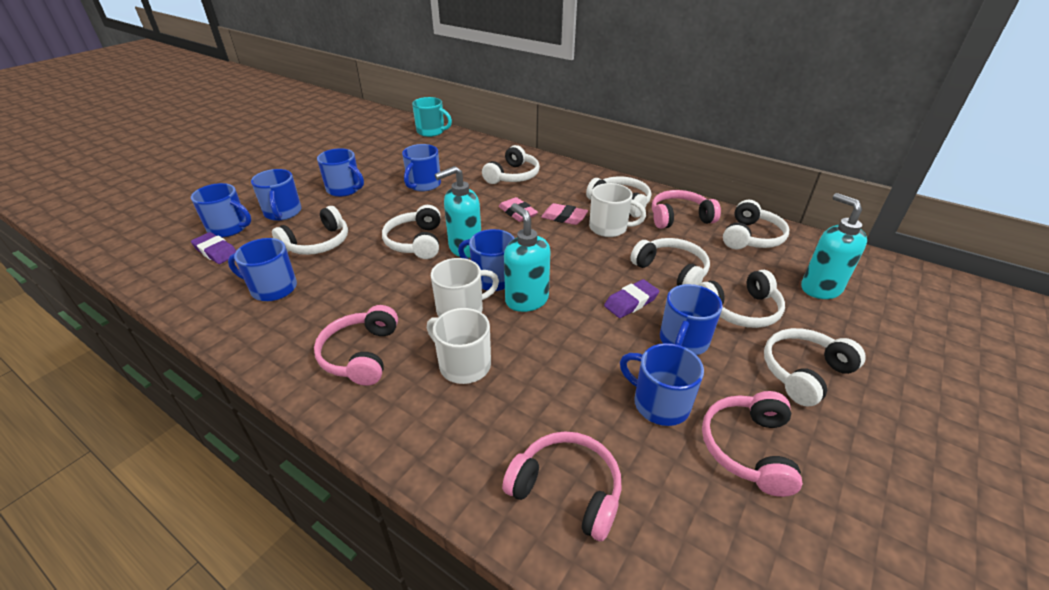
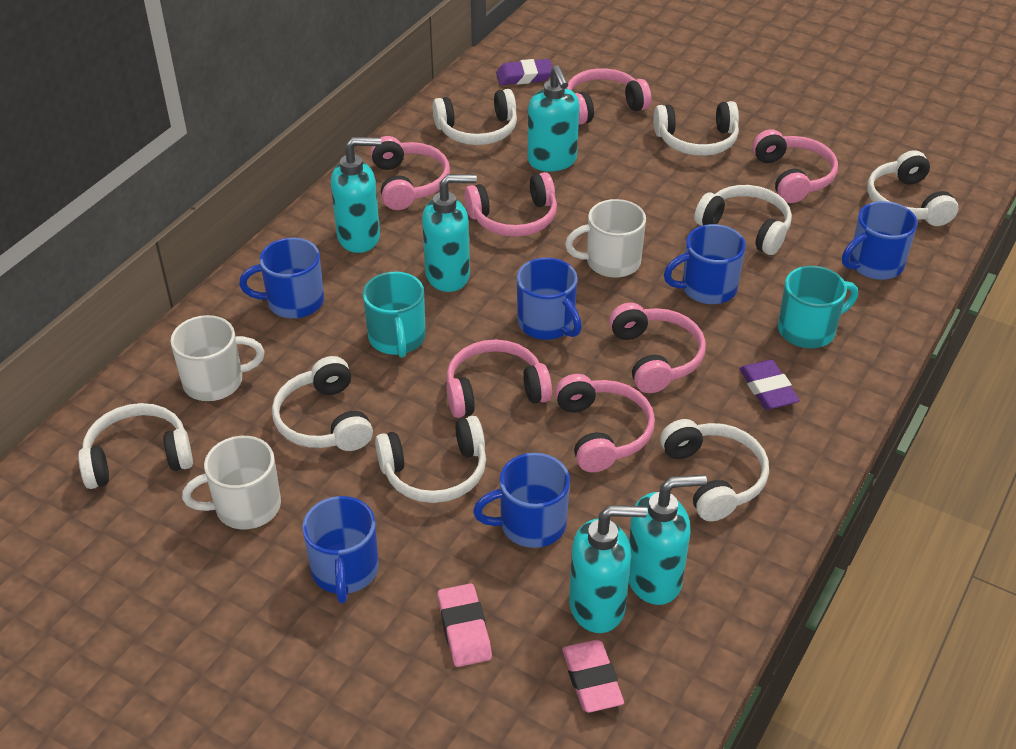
blue mug: [191,183,251,237] [228,238,297,301] [251,169,302,221] [317,148,364,197] [402,144,441,191] [458,229,515,291] [620,343,704,426] [660,284,723,355] = 8 -> [239,238,324,319] [302,496,379,603] [473,453,570,548] [517,257,582,340] [664,224,746,304] [842,201,917,280] = 6
pink headphones: [314,305,398,386] [502,431,622,542] [652,190,721,229] [702,391,803,497] = 4 -> [371,136,450,210] [446,340,552,418] [464,172,557,237] [555,374,655,472] [567,68,651,125] [609,303,706,393] [753,130,838,203] = 7
turquoise mug: [412,97,452,137] = 1 -> [363,272,426,358] [778,266,858,348] = 2
turquoise soap dispenser: [435,166,481,258] [504,203,551,312] [801,193,867,299] = 3 -> [331,137,381,253] [422,174,477,292] [528,65,579,171] [569,505,648,633] [629,475,707,605] = 5

